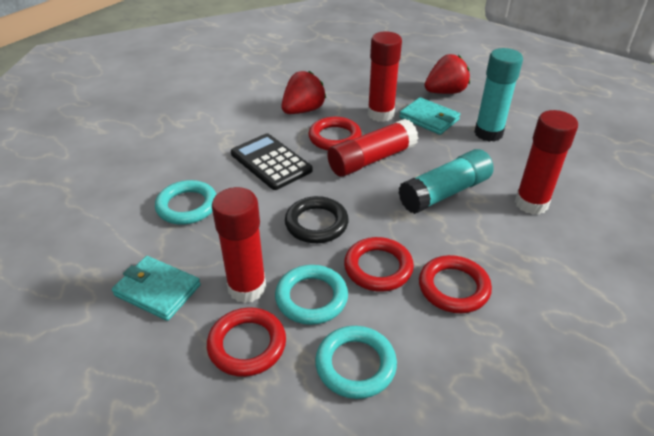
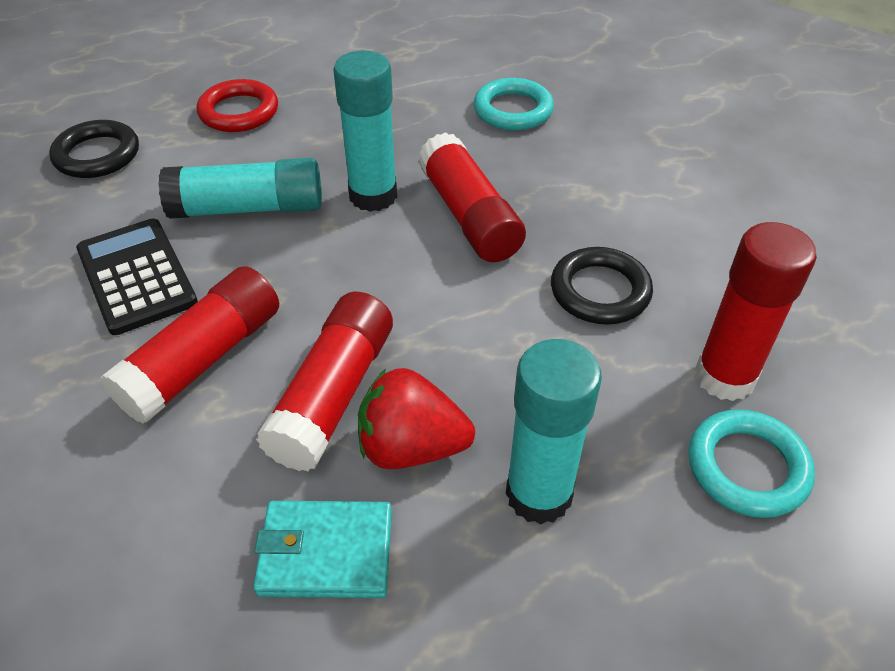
black ring: [285,196,349,243] = 1 -> [49,120,139,178] [551,247,653,324] = 2
red ring: [207,307,286,377] [308,117,362,151] [344,237,414,292] [419,255,492,313] = 4 -> [197,79,278,132] = 1
red strawberry: [281,71,326,114] [425,54,470,94] = 2 -> [358,368,475,469] = 1
turquoise glue stick: [399,149,494,214] [474,48,523,142] = 2 -> [158,158,322,219] [333,50,397,212] [506,339,602,525] = 3
turquoise ring: [155,180,217,225] [275,265,348,325] [315,326,397,399] = 3 -> [474,78,554,130] [688,409,815,518] = 2
turquoise wallet: [112,256,201,321] [399,97,460,135] = 2 -> [253,501,392,598] = 1

